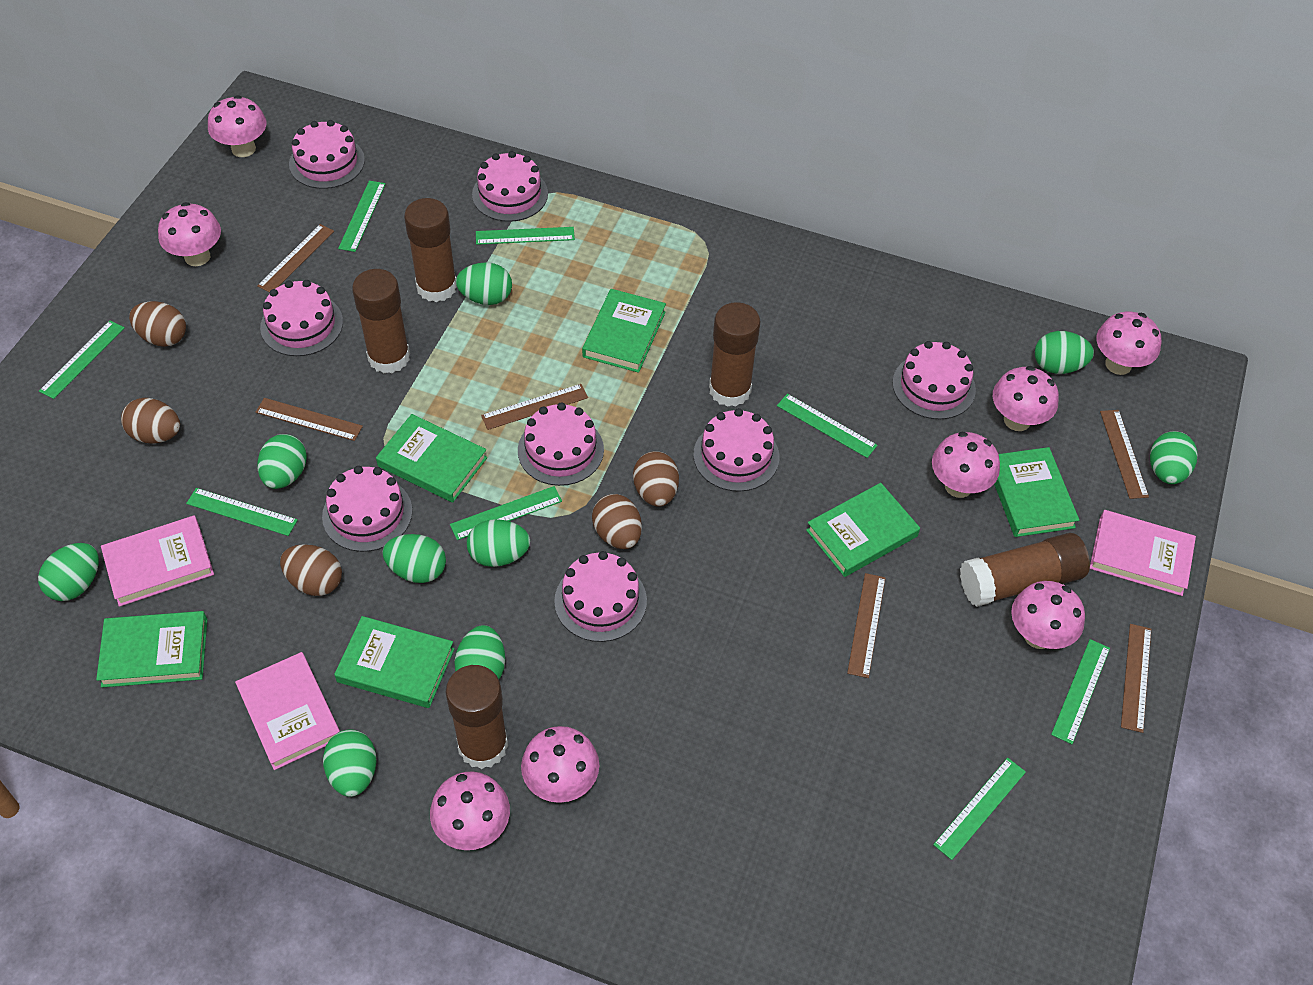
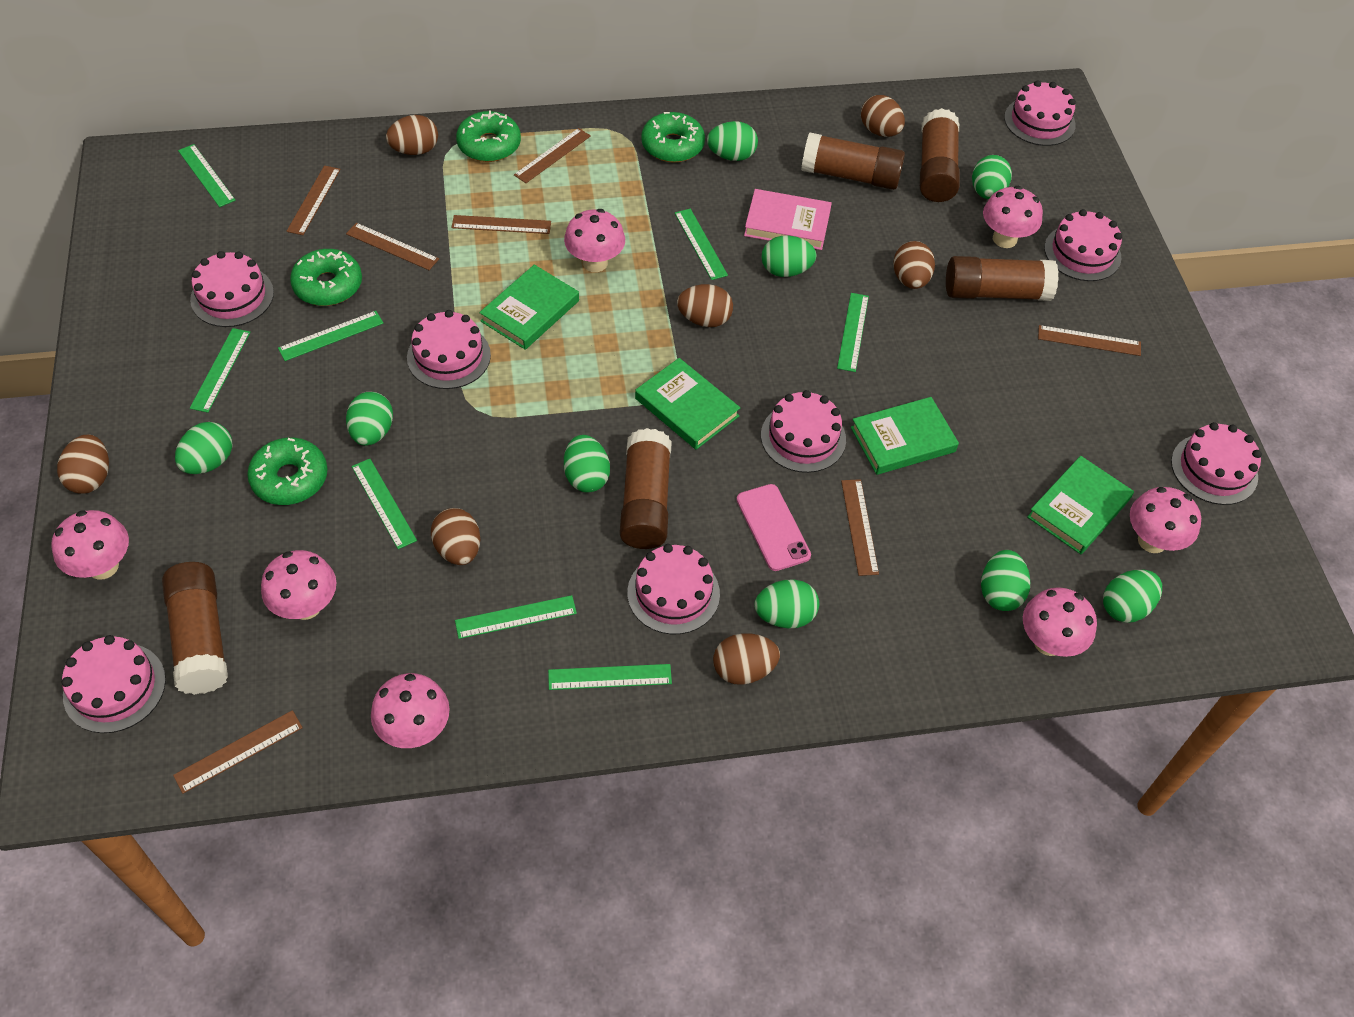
brown egg: [121,398,180,443] [129,301,186,347] [280,544,342,596] [592,494,642,549] [633,451,679,507] = 5 -> [57,435,109,494] [386,115,438,155] [431,508,480,565] [677,284,733,327] [713,633,780,685] [861,95,905,137] [893,241,935,289] = 7
brown ruler: [256,398,363,441] [257,224,334,293] [481,384,588,430] [847,573,886,678] [1100,410,1149,499] [1121,624,1151,733] = 6 -> [173,710,303,794] [287,165,341,235] [346,223,439,270] [452,215,551,234] [514,128,591,183] [841,479,879,576] [1038,325,1141,356] = 7
green book: [96,611,207,687] [334,616,454,708] [376,414,487,503] [582,289,666,373] [806,483,920,577] [994,447,1079,537] = 6 -> [479,265,579,350] [635,358,740,450] [851,397,959,475] [1027,456,1134,554] = 4
green donut: none = 0 -> [247,437,328,505] [290,249,362,306] [456,110,521,162] [641,112,705,163] = 4
pink book: [101,515,214,607] [235,652,340,770] [1090,510,1196,596] = 3 -> [744,189,832,250] = 1
pink mushroom: [158,202,221,266] [208,95,267,157] [430,771,510,850] [521,726,599,803] [932,432,1000,498] [993,366,1059,431] [1011,581,1085,649] [1096,311,1161,375] = 8 -> [51,510,129,580] [261,550,337,620] [371,673,450,748] [564,209,625,272] [983,186,1043,248] [1023,587,1097,657] [1130,487,1201,553] = 7
pink phone: none = 0 -> [736,484,811,571] = 1

